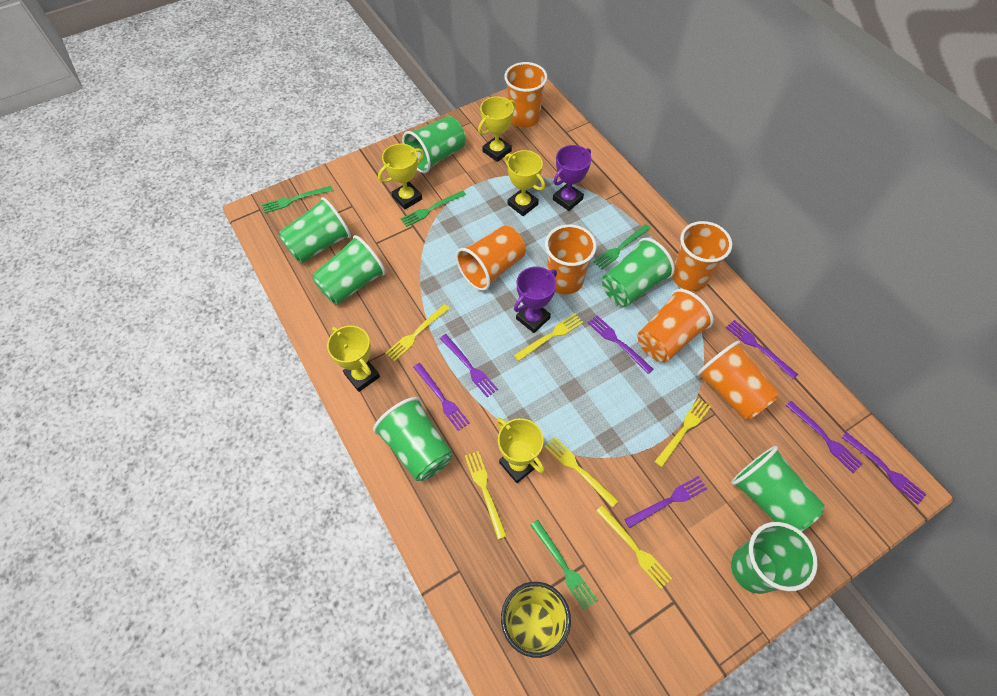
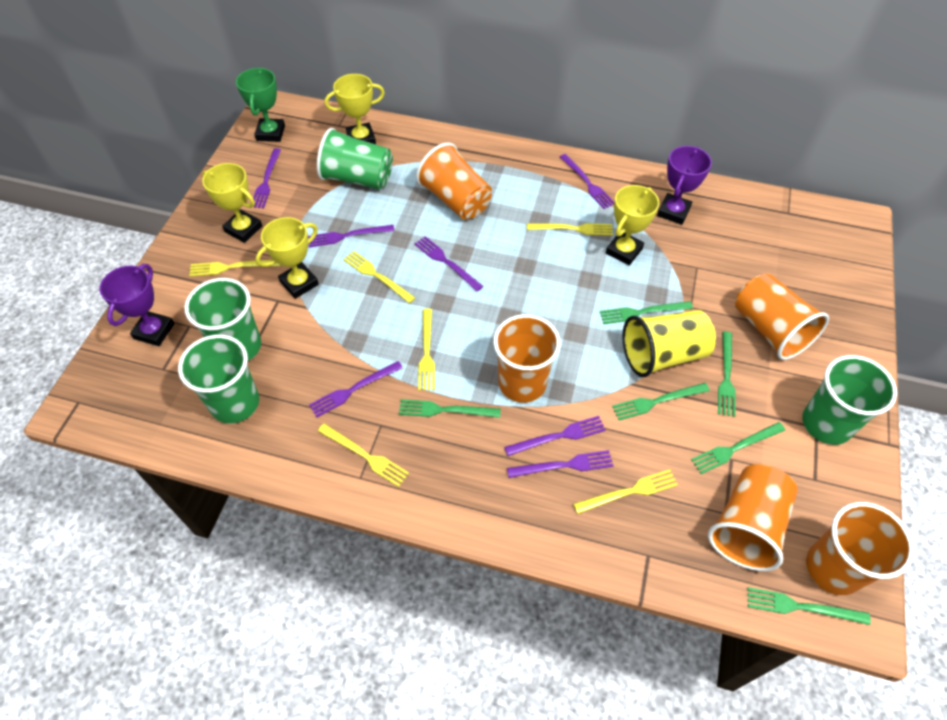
green cup: [279,197,351,263] [312,235,386,305] [373,397,453,481] [402,116,465,173] [602,238,675,307] [731,446,825,532] [731,522,818,594] = 7 -> [178,334,259,424] [184,278,261,361] [317,128,393,189] [802,355,897,445] = 4
green fork: [262,186,333,213] [400,191,466,227] [530,520,597,611] [593,224,651,269] = 4 -> [399,399,501,418] [600,301,693,324] [612,383,710,420] [691,422,785,474] [718,332,736,417] [748,587,871,625] = 6
green trophy: none = 0 -> [236,68,285,142] = 1
orange cup: [456,225,526,291] [504,62,547,128] [545,224,597,294] [637,289,714,362] [672,221,732,291] [697,341,779,420] = 6 -> [416,142,492,220] [493,314,561,403] [708,464,798,571] [735,273,829,360] [806,502,914,595] = 5
yellow trophy: [327,326,380,392] [378,144,424,210] [478,96,516,162] [497,418,545,483] [504,150,545,216] = 5 -> [202,163,262,243] [256,217,319,299] [325,74,385,144] [606,185,659,265] = 4

